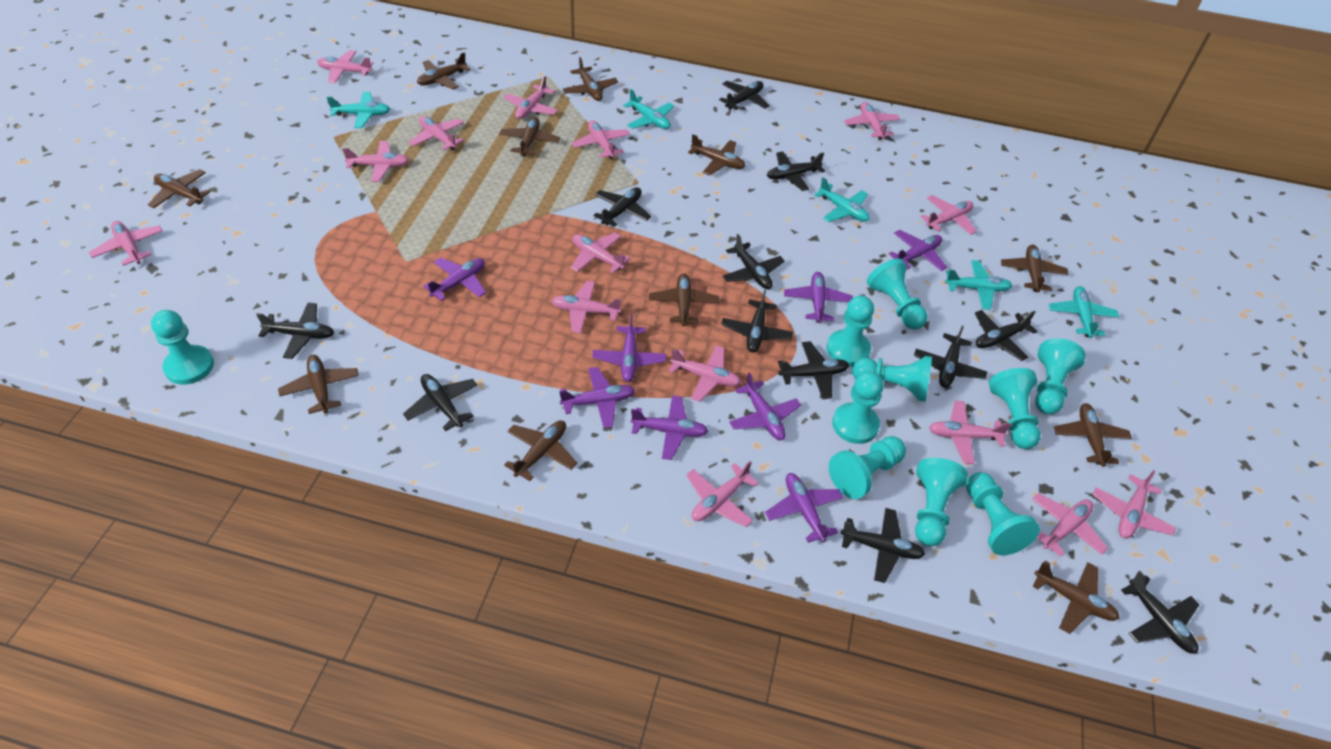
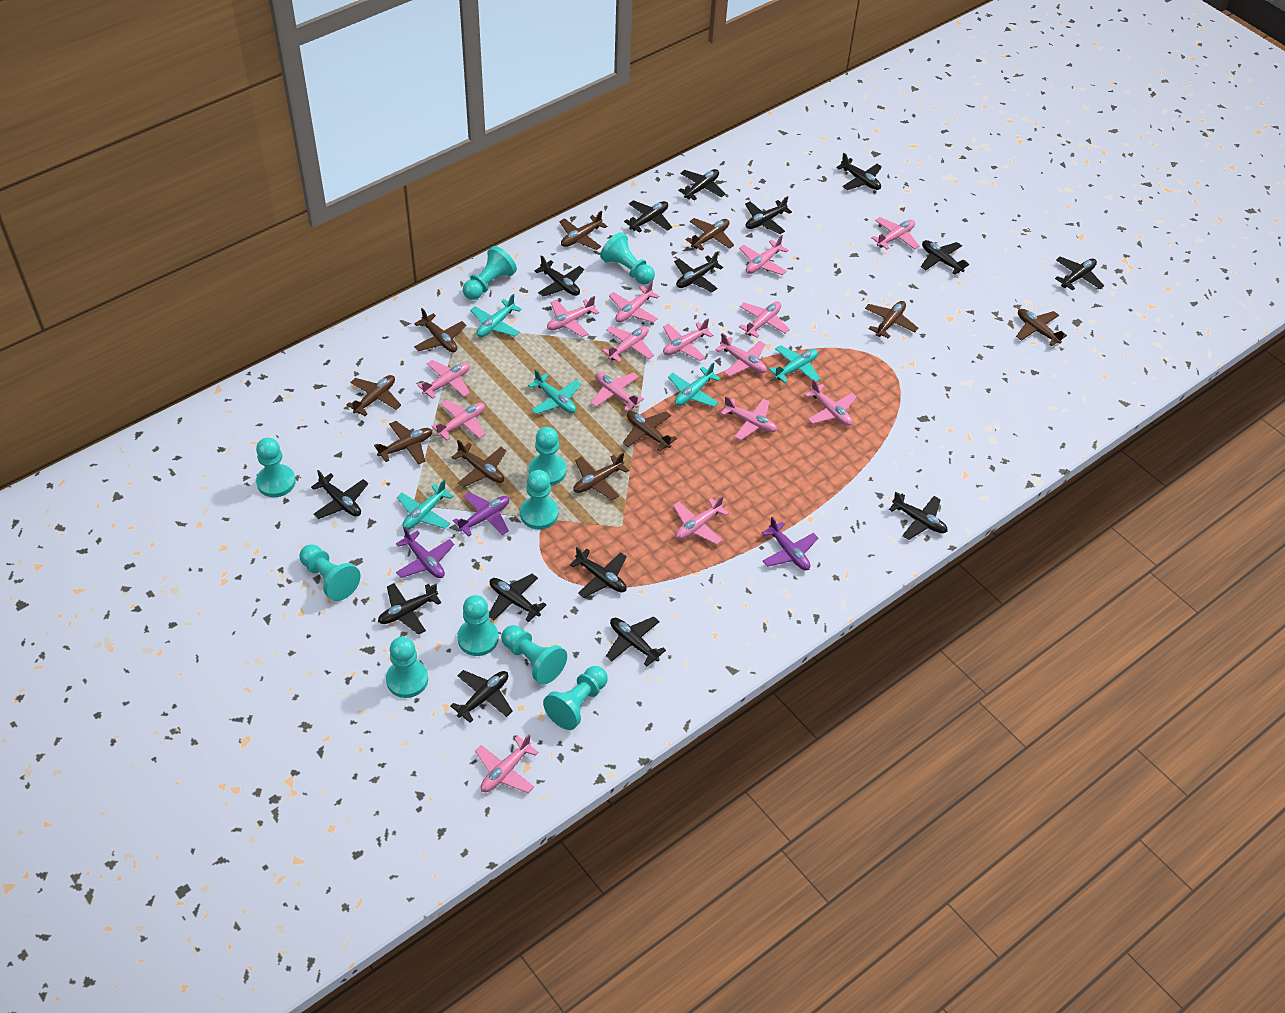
black plane: [256,303,334,359] [403,374,477,431] [593,187,651,227] [719,81,770,110] [721,290,793,353] [723,234,785,289] [767,151,825,191] [778,341,849,399] [841,508,925,583] [914,325,987,388] [975,310,1038,361] [1121,571,1199,654] = 12 -> [311,470,368,519] [378,583,442,635] [450,670,513,723] [489,574,546,622] [535,255,584,296] [570,547,627,598] [606,616,666,666] [624,200,672,233] [674,251,723,292] [678,169,725,200] [745,196,792,234] [836,153,882,190] [889,492,948,540] [921,240,969,275] [1055,257,1104,290] = 15
brown plane: [148,169,210,208] [278,355,359,414] [417,52,470,90] [499,117,560,157] [504,420,577,481] [563,57,618,101] [649,273,719,326] [688,134,745,175] [1001,245,1068,292] [1033,561,1120,634] [1054,403,1132,467] = 11 -> [347,375,401,416] [374,421,432,465] [414,308,466,352] [452,440,507,487] [559,211,608,250] [573,453,629,500] [623,411,677,452] [686,218,734,251] [865,301,918,339] [1016,309,1067,346] = 10
purple plane: [423,257,486,301] [559,367,635,428] [592,315,666,382] [631,395,708,460] [729,372,801,440] [765,473,844,543] [784,272,853,323] [889,230,947,271] = 8 -> [396,527,454,578] [453,492,509,537] [762,517,818,570] = 3

